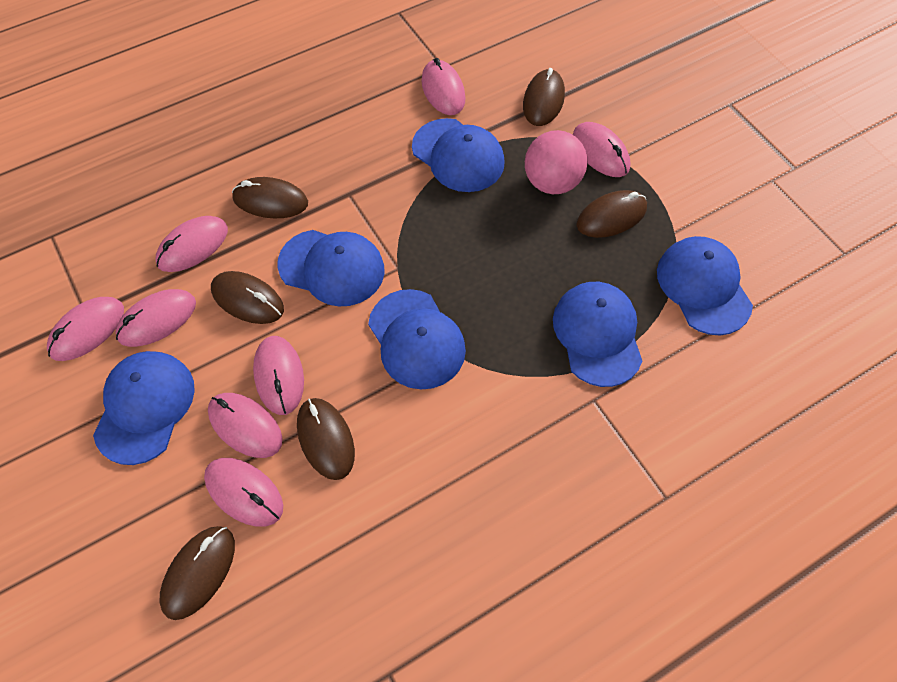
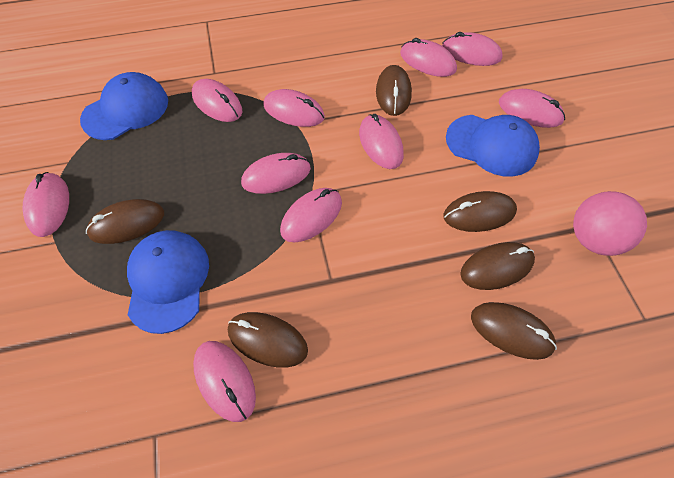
blue cap: [93,351,195,465] [277,230,384,306] [368,289,466,390] [412,118,505,192] [553,282,642,387] [657,236,753,335] = 6 -> [80,72,168,140] [127,230,209,334] [446,115,540,177] = 3
pink mouse: [47,297,124,361] [116,289,196,347] [155,216,228,272] [204,458,283,527] [208,393,283,458] [253,336,304,415] [422,58,466,115] [573,122,630,177] = 8 -> [22,172,69,237] [192,79,243,122] [193,341,256,422] [241,153,311,194] [263,89,325,127] [280,188,342,243] [359,114,404,169] [400,38,457,77] [442,32,502,66] [499,89,565,128] = 10

